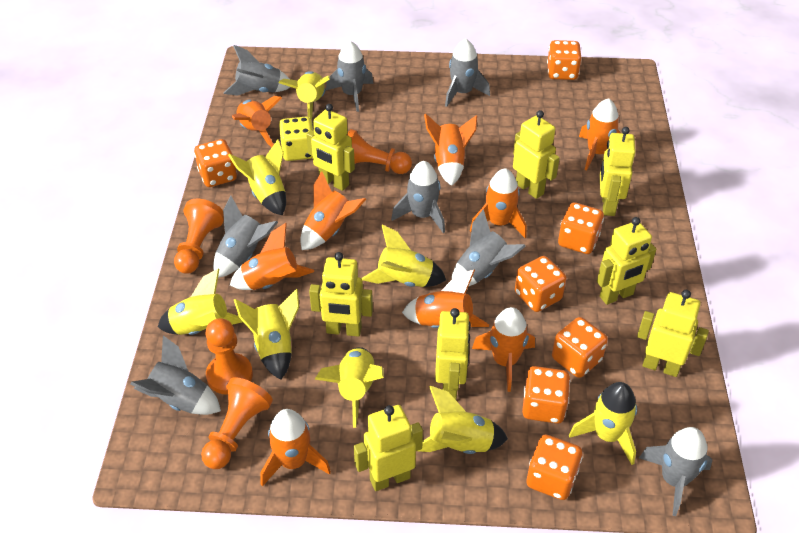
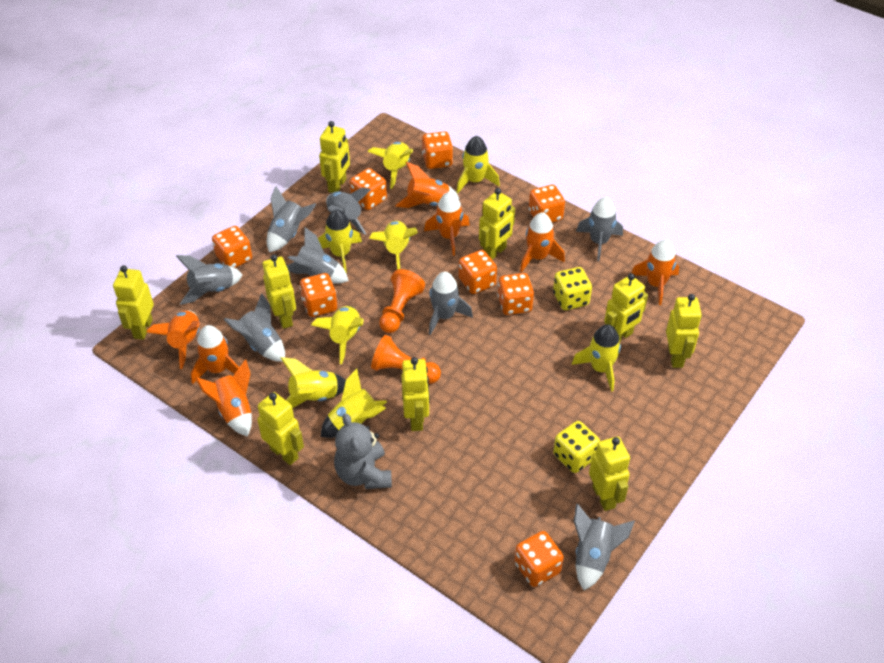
grey teddy bear: none = 0 -> [334,413,392,489] = 1
orange dice: [194,139,237,187] [515,256,567,312] [522,366,570,424] [526,435,583,500] [547,40,581,80] [552,317,608,378] [558,202,604,254] = 7 -> [212,226,252,268] [300,273,337,317] [350,168,387,210] [422,131,453,169] [458,250,497,294] [498,273,534,315] [514,531,564,587] [529,185,565,223] = 8
orange pawn: [174,199,224,274] [201,377,273,469] [205,318,253,395] [347,129,412,174] = 4 -> [371,335,441,384] [379,269,425,333] = 2
orange rocket: [230,223,314,290] [232,96,282,147] [261,409,331,487] [300,171,366,250] [402,270,489,328] [424,114,477,186] [470,168,527,238] [472,307,535,392] [579,98,621,171] = 9 -> [147,310,200,369] [191,325,239,384] [195,359,252,437] [395,162,459,208] [424,192,470,256] [520,212,565,272] [632,240,679,305] = 7
yellow dice: [279,117,313,161] = 1 -> [553,267,592,310] [553,421,600,473] = 2
yellow robot: [306,104,355,191] [309,252,373,337] [354,405,423,491] [435,308,471,400] [513,110,560,199] [597,217,656,305] [600,127,636,216] [637,290,709,377] = 8 -> [113,265,154,340] [257,392,304,465] [263,254,296,329] [319,121,350,193] [402,357,430,431] [479,188,515,260] [589,437,630,511] [604,273,648,342] [666,294,702,368] = 9

